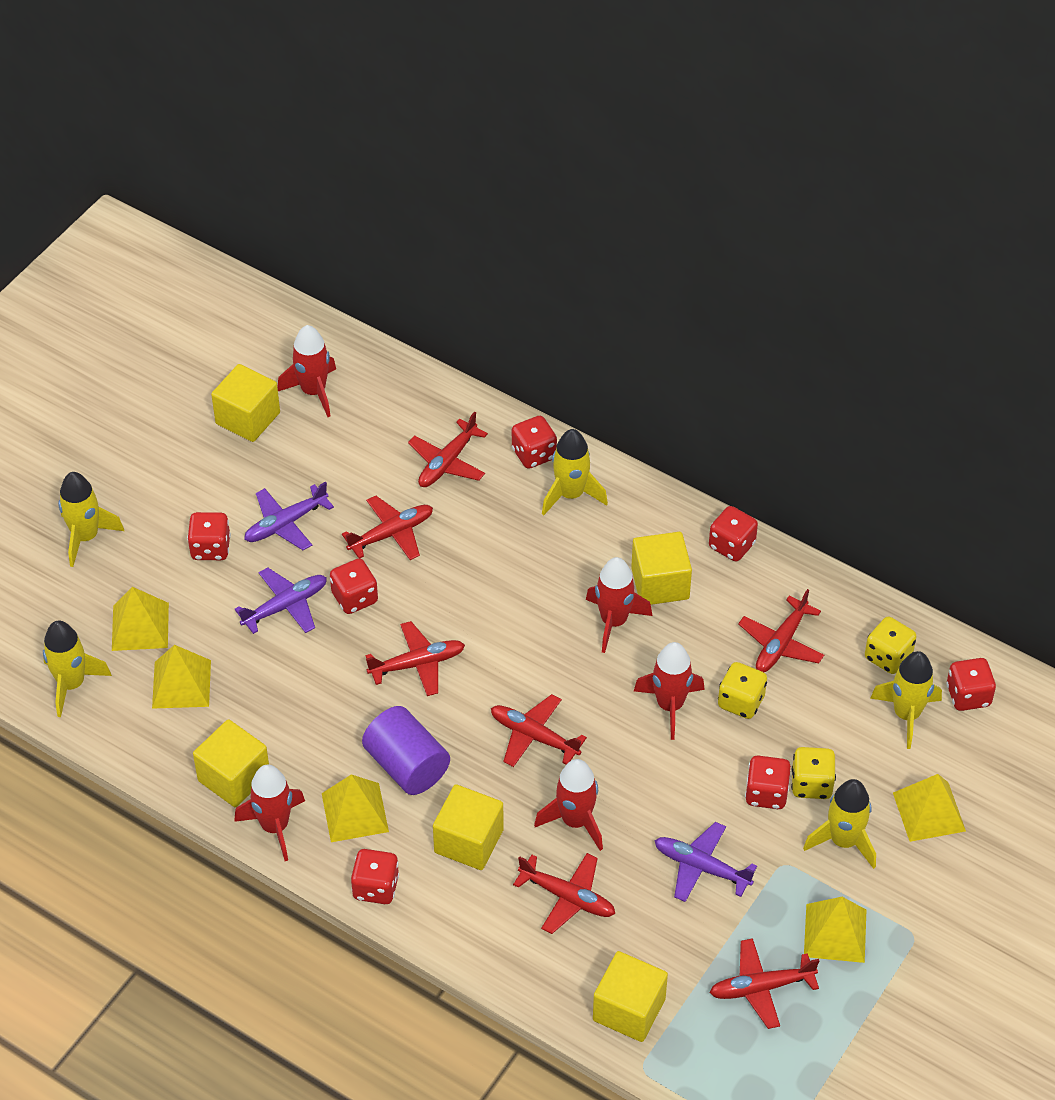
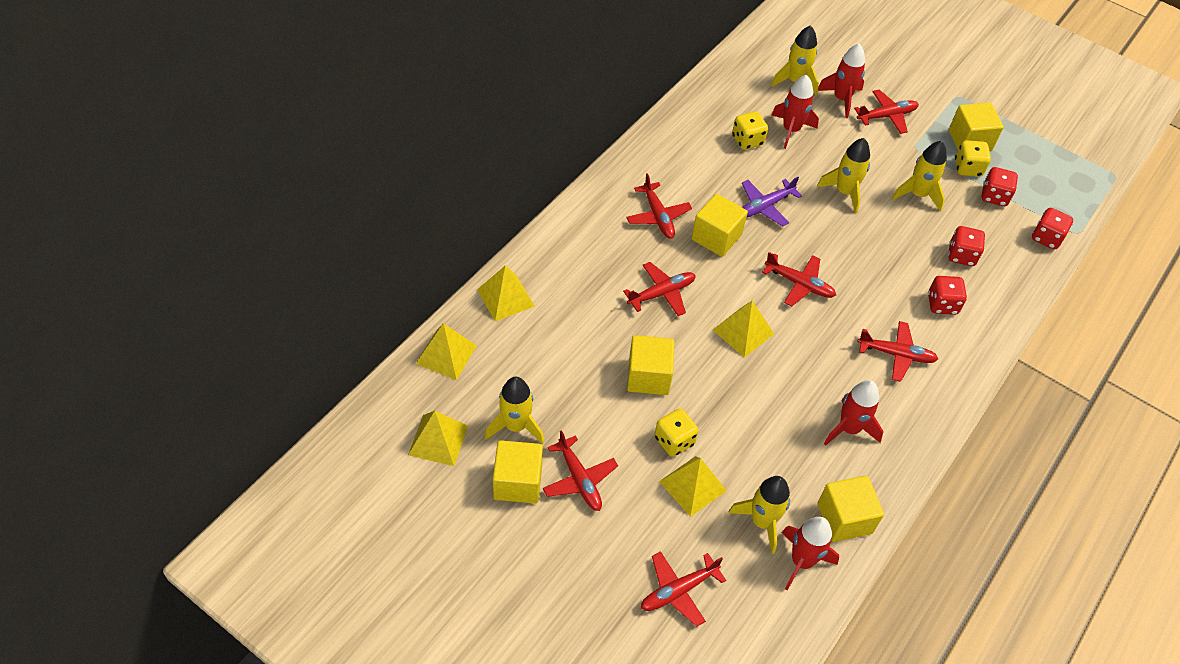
purple cylinder: [362,706,450,795] = 1 -> none = 0
purple plane: [234,567,327,634] [244,481,334,550] [655,822,757,902] = 3 -> [742,177,802,226] = 1
red dice: [187,512,231,560] [330,559,378,614] [351,849,399,904] [512,416,557,469] [709,506,758,561] [745,755,791,809] [946,658,996,711] = 7 -> [928,276,967,315] [948,226,985,266] [981,167,1018,206] [1032,208,1073,250] = 4
red rocket: [234,765,305,861] [277,325,336,417] [534,759,603,851] [586,557,652,653] [634,642,705,740] = 5 -> [771,75,819,149] [782,517,839,590] [818,44,865,118] [824,380,884,445] = 4

